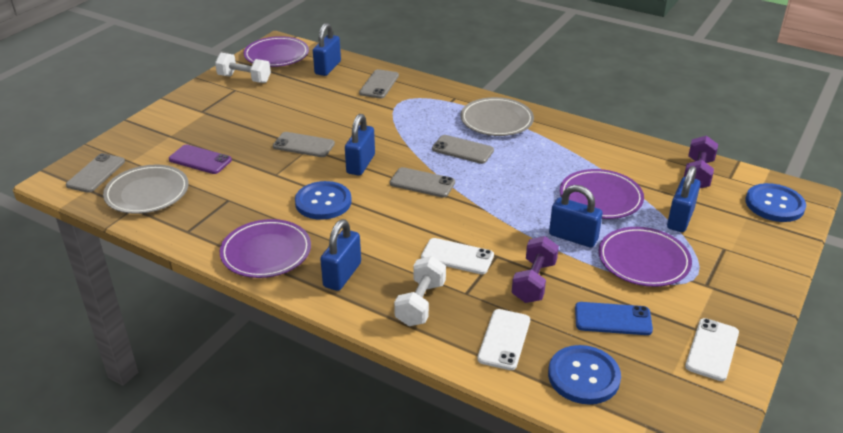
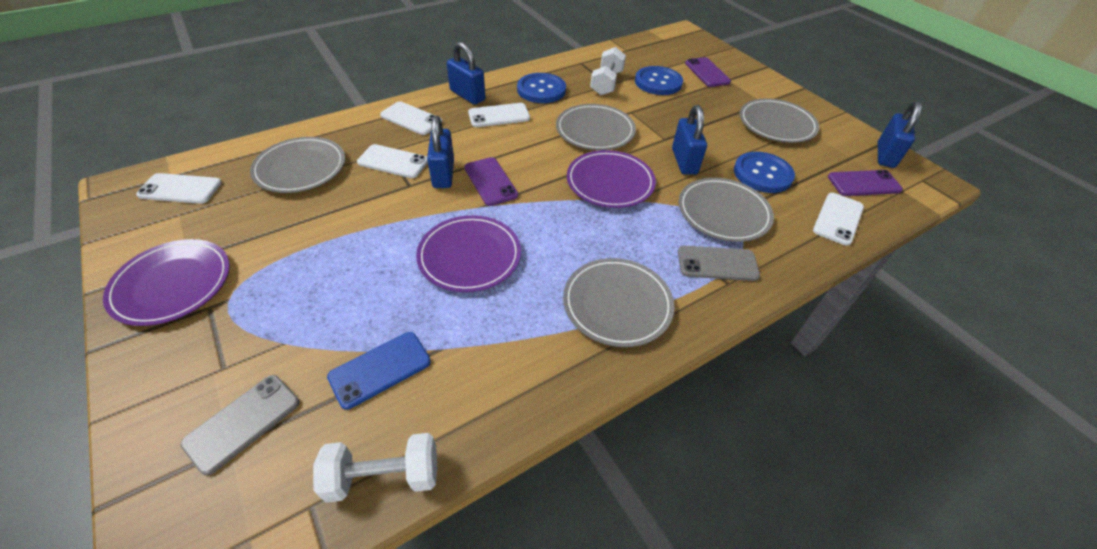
blue padlock: [313,23,341,76] [320,219,361,291] [345,114,375,176] [549,185,603,248] [667,166,701,232] = 5 -> [427,116,454,188] [447,42,485,105] [672,105,707,174] [878,101,922,168] = 4
grey phone: [66,153,125,193] [273,132,335,157] [359,69,399,99] [390,167,455,198] [432,135,494,164] = 5 -> [180,375,299,476] [678,246,760,281] = 2
grey plate: [103,165,189,214] [460,97,534,136] = 2 -> [250,137,345,193] [556,104,636,150] [563,258,675,347] [678,178,774,242] [740,98,819,143] = 5
purple dumbbell: [511,236,559,303] [684,136,718,188] = 2 -> none = 0
purple phone: [169,145,232,174] = 1 -> [464,157,518,206] [685,57,731,87] [828,170,903,196] = 3
purple plate: [220,219,311,278] [244,36,309,67] [560,169,644,219] [598,227,692,287] = 4 -> [103,239,230,326] [416,215,521,292] [567,150,656,208] = 3
white phone: [421,238,494,274] [477,309,530,370] [685,318,739,381] = 3 -> [136,173,222,204] [357,144,428,178] [380,101,442,135] [468,103,530,127] [813,193,864,246] = 5

